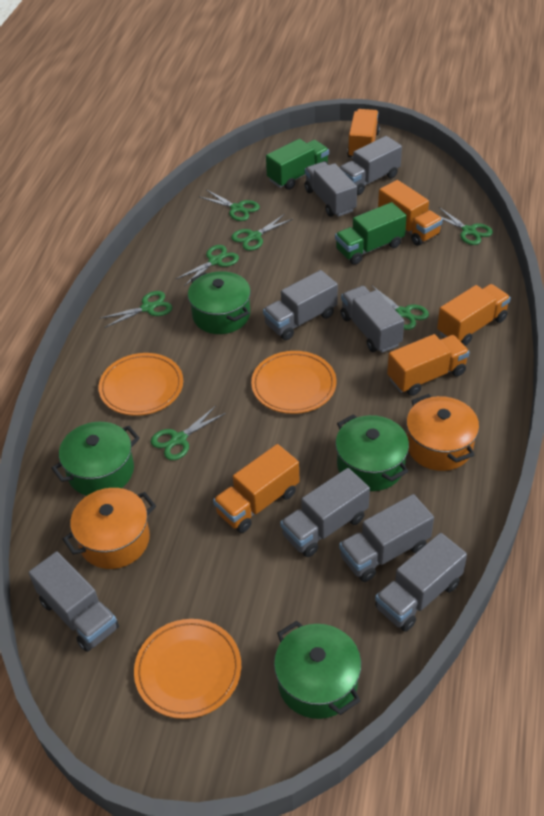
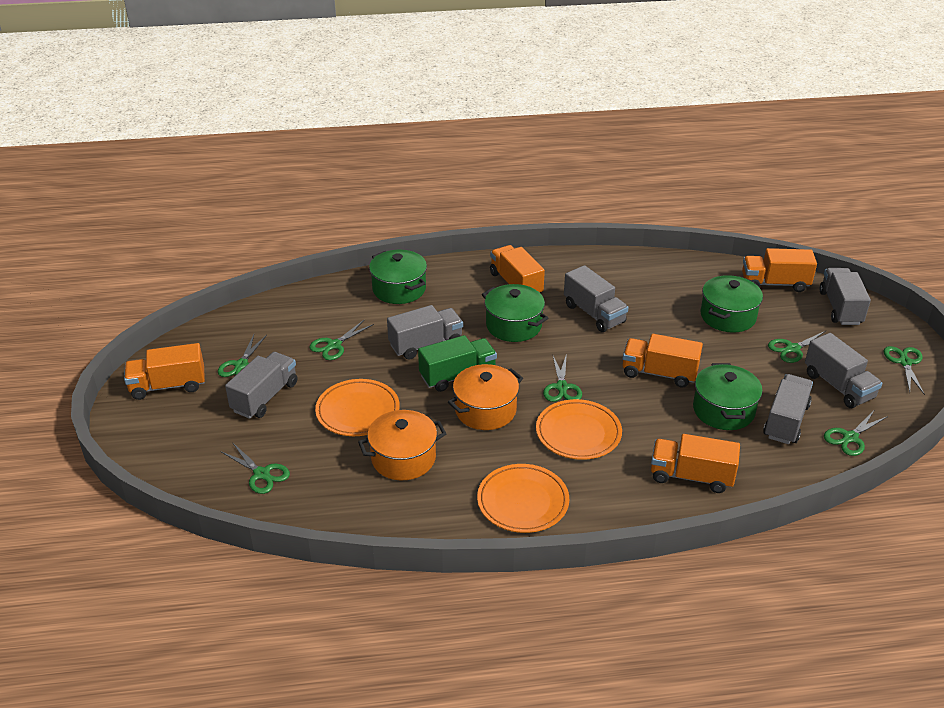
green truck: [266,139,329,190] [335,202,407,265] = 2 -> [418,335,497,392] = 1
grey truck: [29,551,119,652] [263,270,338,340] [280,468,370,557] [305,162,357,217] [339,136,402,195] [339,494,434,582] [341,286,404,353] [375,533,467,632] = 8 -> [225,352,297,419] [387,305,463,359] [564,265,629,332] [763,374,813,444] [805,333,882,408] [819,268,871,325] = 6

